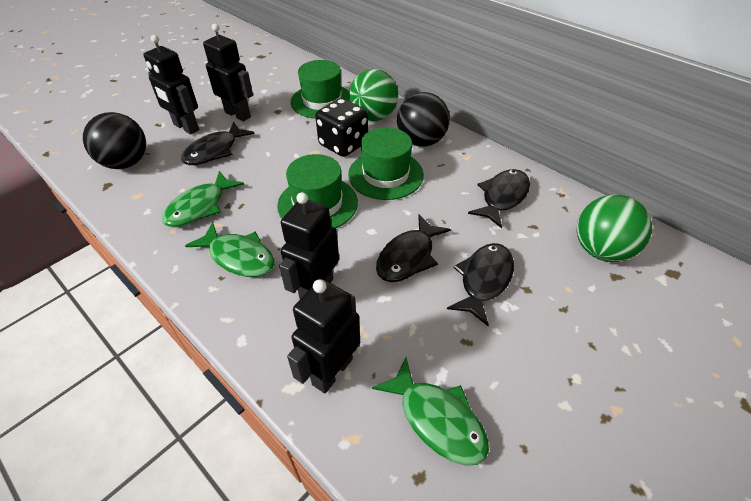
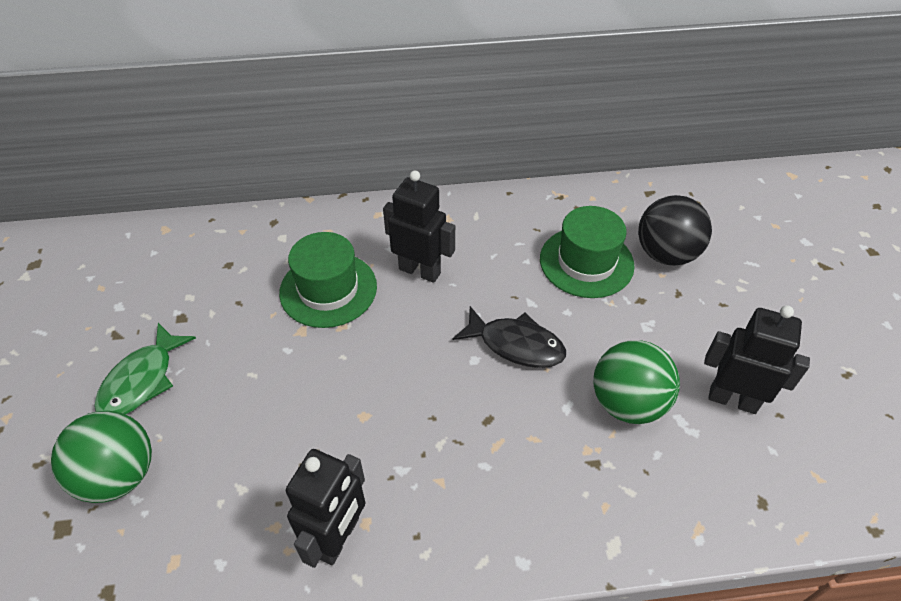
black ball: [83,112,146,169] [397,92,450,147] = 2 -> [638,195,712,266] = 1
black dice: [315,98,368,157] = 1 -> none = 0
black fish: [181,122,255,165] [376,215,451,282] [447,243,514,326] [468,169,530,228] = 4 -> [452,306,566,368] = 1
black robot: [143,35,199,135] [203,24,253,122] [279,192,339,299] [287,279,360,394] = 4 -> [286,449,365,568] [383,170,455,283] [704,305,810,414] = 3
green fish: [162,171,244,227] [185,222,274,277] [372,358,489,466] = 3 -> [94,323,196,415] = 1
green hat: [277,154,358,229] [290,60,350,119] [348,127,424,200] = 3 -> [279,232,377,328] [540,206,635,298] = 2

